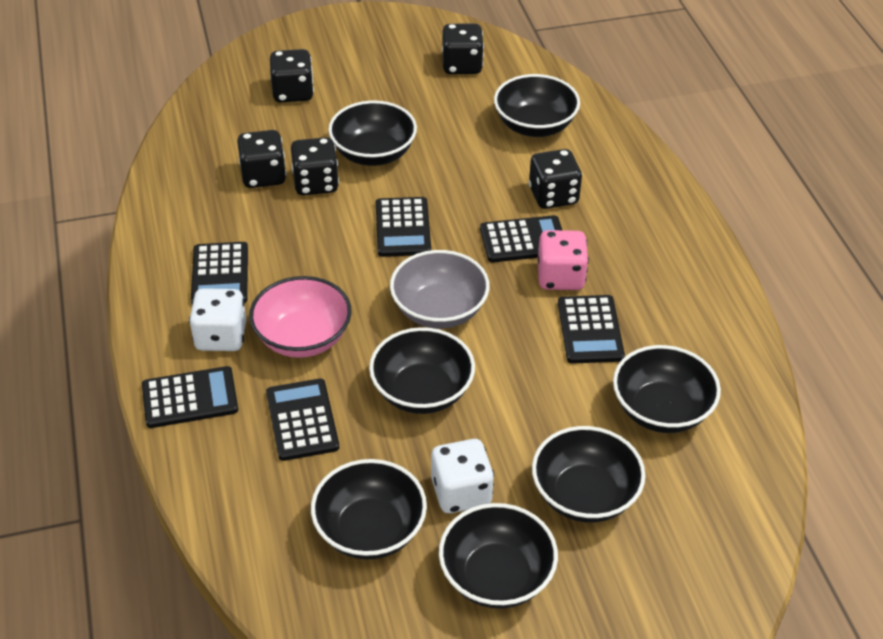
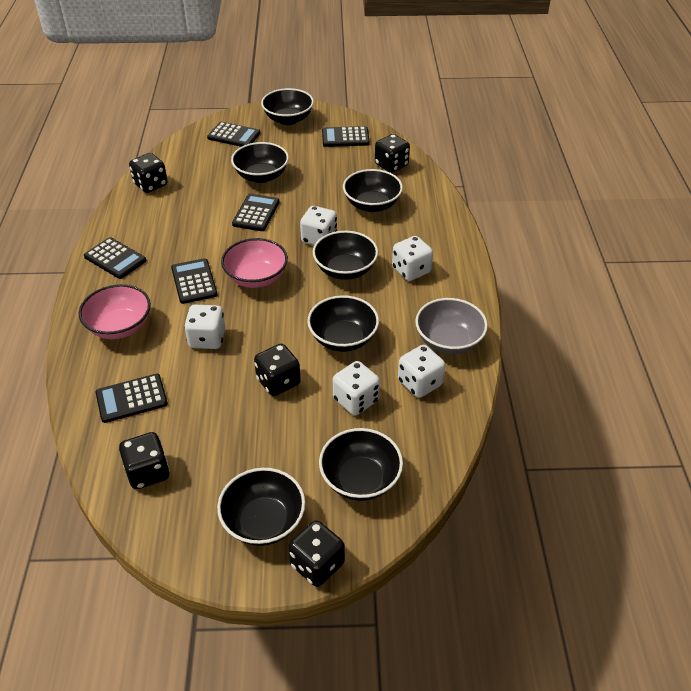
pink bowl: [249,276,352,358] = 1 -> [79,284,151,339] [221,238,288,288] = 2
pink dice: [538,230,589,290] = 1 -> none = 0
white dice: [189,288,246,351] [431,439,494,513] = 2 -> [184,305,225,349] [300,206,337,245] [333,361,380,416] [392,236,433,281] [398,345,446,398] = 5

